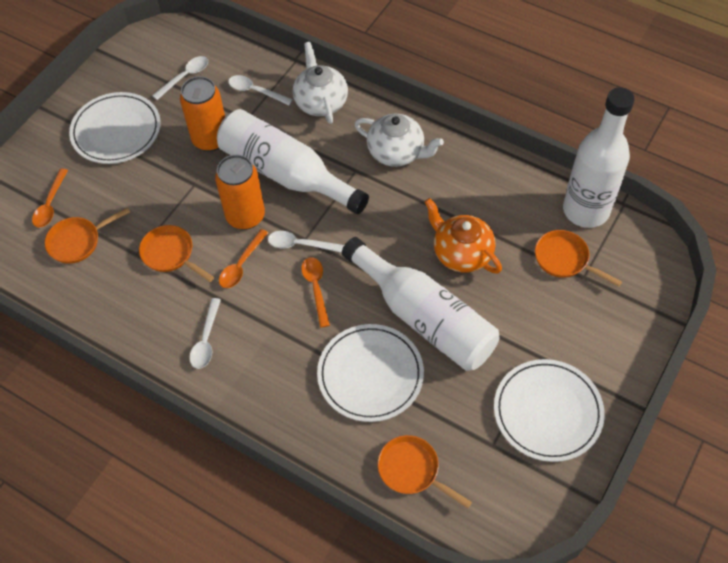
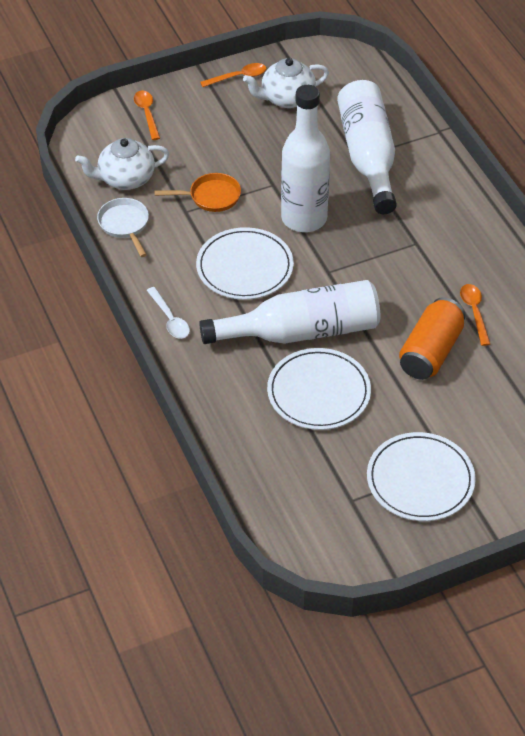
orange can: [180,76,225,152] [215,155,265,230] = 2 -> [399,297,466,380] = 1
orange pan: [45,207,130,264] [139,225,214,282] [378,435,472,508] [535,230,622,287] = 4 -> [154,173,241,212] = 1
orange teapot: [425,198,502,274] = 1 -> none = 0
white pan: none = 0 -> [97,198,149,257] = 1
white spoon: [152,56,208,100] [189,298,221,369] [228,75,293,105] [268,231,344,253] = 4 -> [147,287,190,339] = 1

